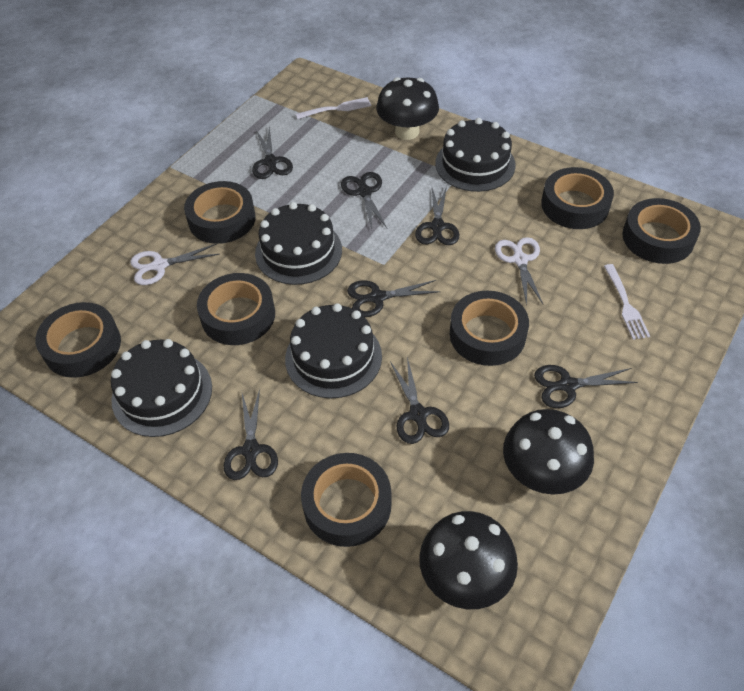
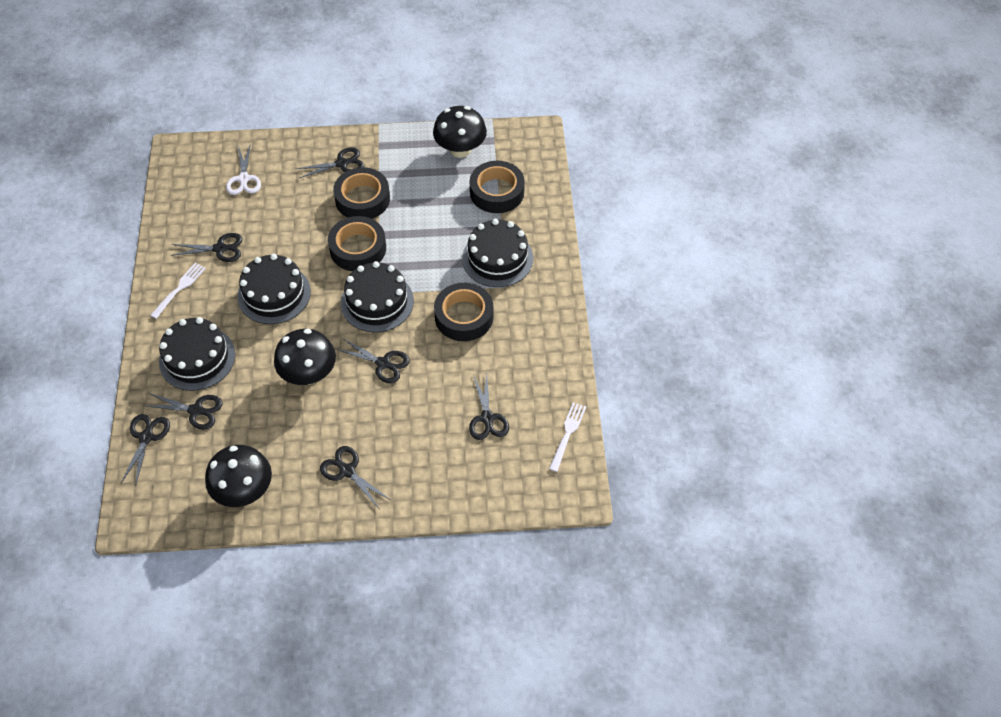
black tape: [35,302,121,378] [184,181,256,244] [197,273,275,345] [301,453,392,547] [450,291,529,366] [541,167,614,229] [622,198,701,264] = 7 -> [328,216,386,271] [333,167,390,219] [434,283,494,341] [470,161,525,213] = 4
white scissors: [130,244,220,285] [495,237,543,305] = 2 -> [226,143,261,195] = 1

